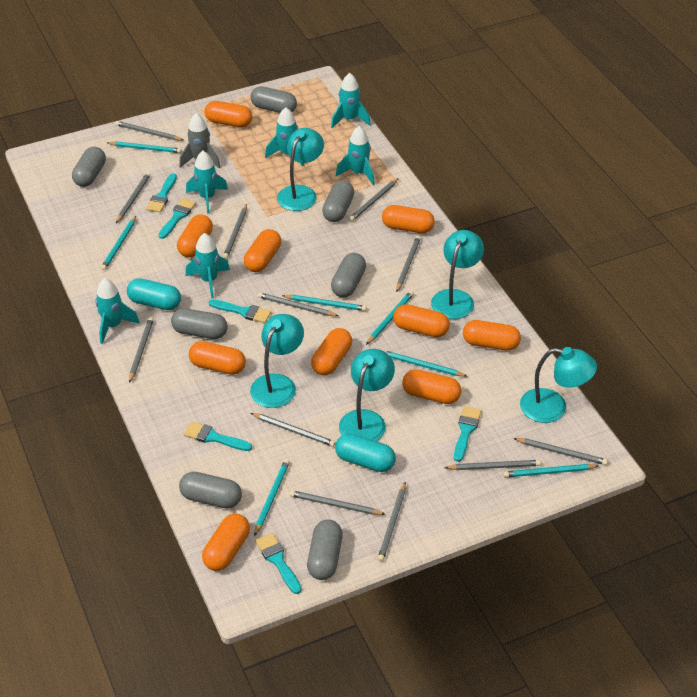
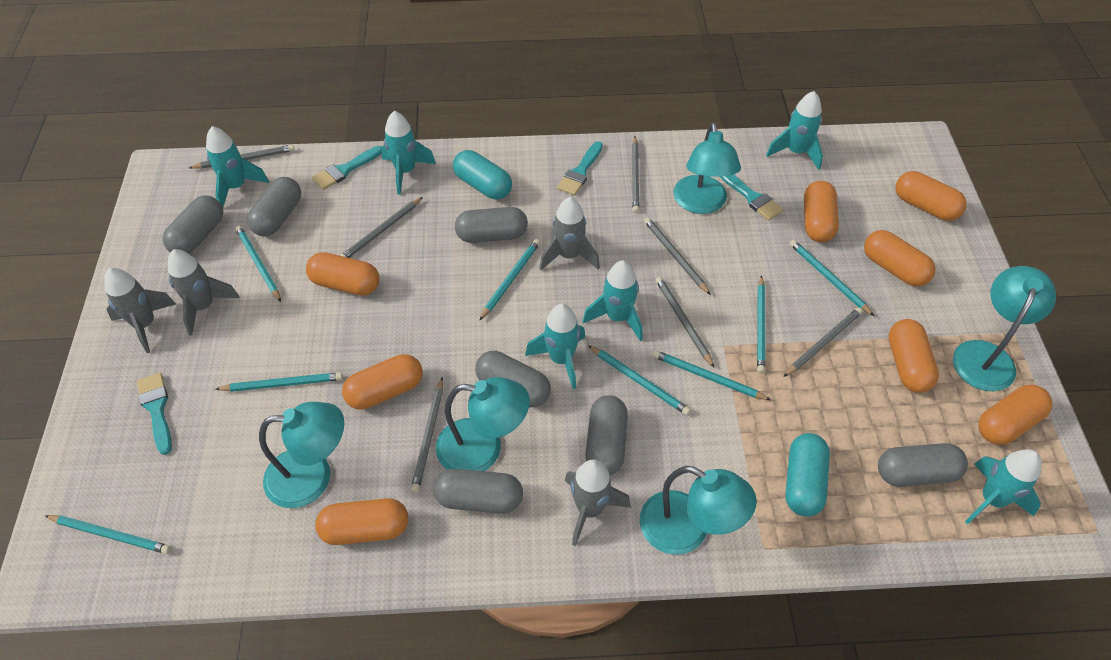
grey pencil: [116,121,183,140] [116,172,150,223] [129,317,154,383] [223,204,247,259] [251,413,335,447] [258,292,338,316] [289,490,385,515] [349,178,399,221] [378,482,406,561] [396,236,421,292] [445,460,541,470] [513,438,608,465] = 12 -> [189,145,295,169] [340,197,423,258] [411,377,443,492] [632,137,640,213] [644,217,711,295] [656,277,714,367] [784,307,863,377] = 7
grey rocket: [179,113,221,169] = 1 -> [104,268,176,353] [168,249,240,336] [539,197,600,270] [565,459,631,546] = 4
orange capsule: [177,214,213,258] [189,341,246,375] [202,514,250,571] [205,101,252,127] [244,229,281,272] [311,328,352,375] [382,205,435,233] [393,304,450,337] [402,369,461,404] [463,320,521,351] = 10 -> [306,252,380,296] [315,498,408,545] [342,354,423,410] [804,181,839,242] [864,230,936,287] [888,319,939,393] [895,171,967,221] [978,385,1053,445] = 8
turquoise brush: [146,173,177,212] [158,198,196,239] [184,421,252,451] [209,299,271,323] [255,533,301,594] [454,406,481,462] = 6 -> [137,373,172,455] [312,146,382,190] [557,141,603,196] [720,174,783,221] = 4
turquoise pencil: [101,216,136,270] [108,141,182,153] [254,459,290,536] [282,295,367,311] [366,291,414,345] [382,350,467,377] [503,464,598,478] = 7 -> [45,515,171,554] [215,372,343,392] [235,225,281,302] [479,239,540,321] [588,345,691,415] [653,350,771,400] [757,275,765,373] [789,240,874,316] = 8

